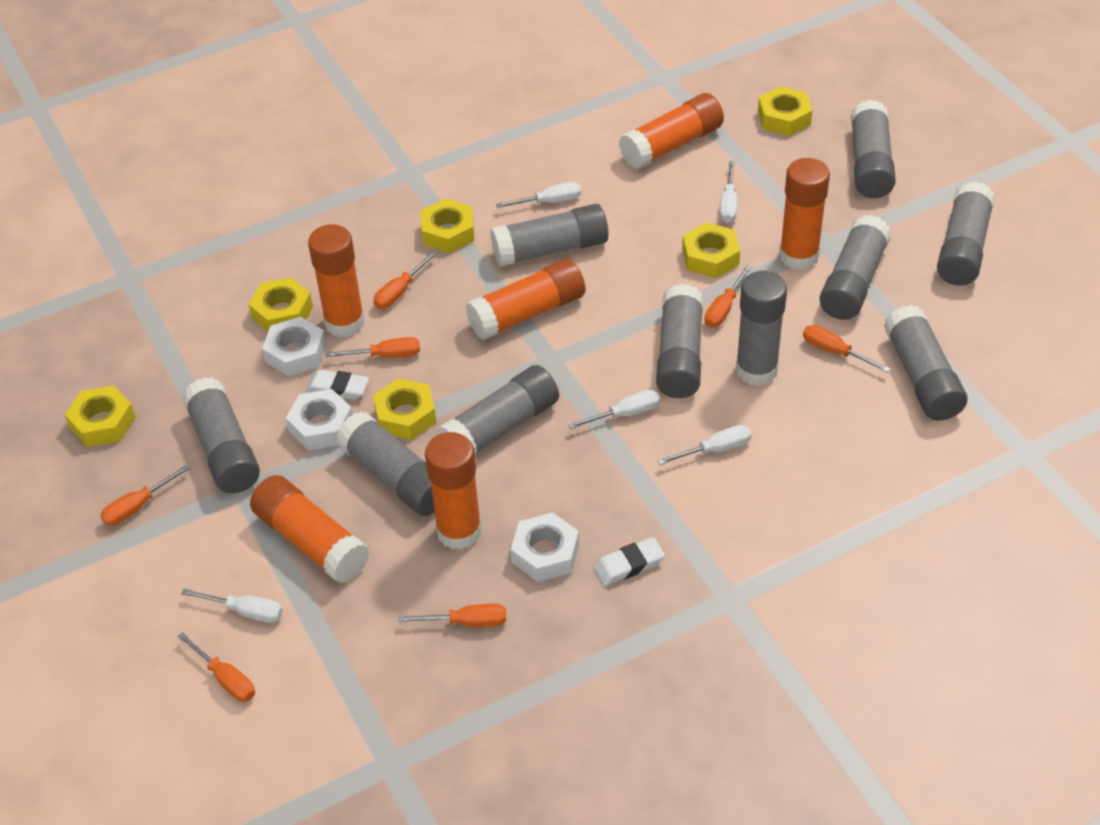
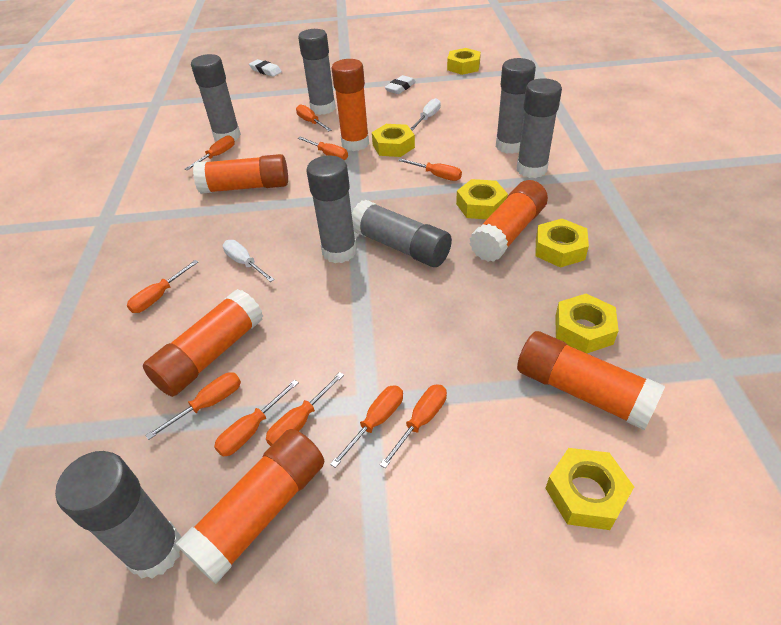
grey glue stick: [182,377,260,493] [336,411,435,516] [437,365,559,455] [490,204,609,267] [656,284,704,398] [736,271,787,386] [819,215,891,320] [851,100,896,198] [884,305,967,421] [937,181,995,286] = 10 -> [55,451,182,579] [191,54,241,141] [298,29,336,115] [307,156,357,263] [352,200,452,267] [496,58,536,154] [517,78,562,178] = 7
orange screwdriver: [100,465,190,526] [177,632,255,702] [326,337,420,358] [373,251,437,309] [399,604,506,627] [704,265,751,328] [803,325,890,372] = 7 -> [127,260,198,313] [145,372,241,440] [185,135,235,170] [214,379,299,457] [266,372,344,446] [296,105,332,131] [298,137,348,160] [330,385,403,468] [380,384,447,468] [398,158,462,181] = 10
white nut: [262,317,326,377] [286,389,353,450] [511,512,579,582] = 3 -> none = 0
white screwdriver: [181,589,283,623] [496,182,581,208] [568,389,660,429] [658,425,751,465] [720,161,737,223] = 5 -> [223,240,275,282] [410,98,441,130] = 2

